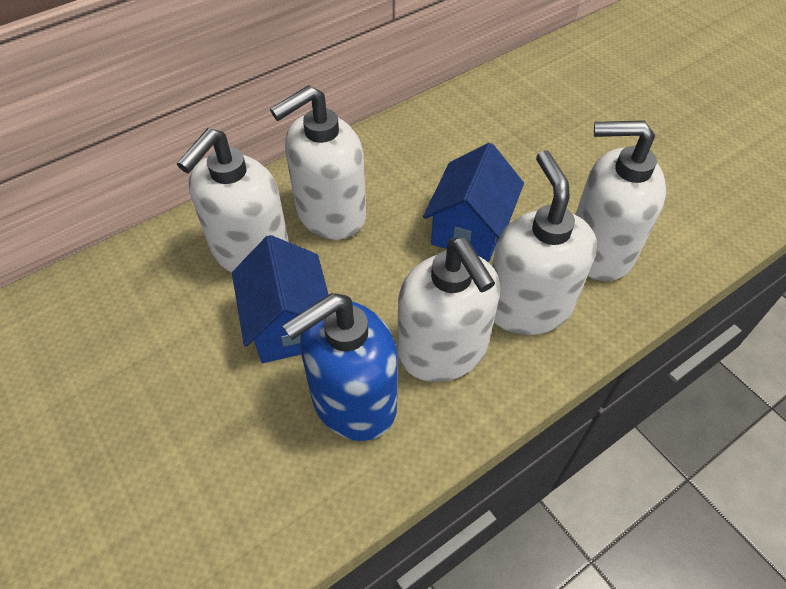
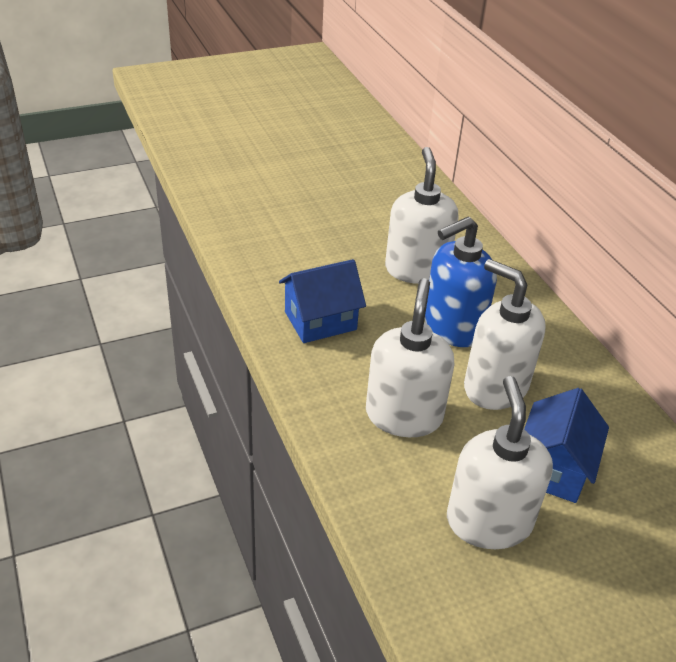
white soap dispenser: [177,128,289,273] [270,85,366,240] [397,238,500,382] [492,150,597,335] [575,120,666,281] = 5 -> [366,278,454,437] [385,147,458,284] [447,376,553,549] [464,259,546,410] = 4

